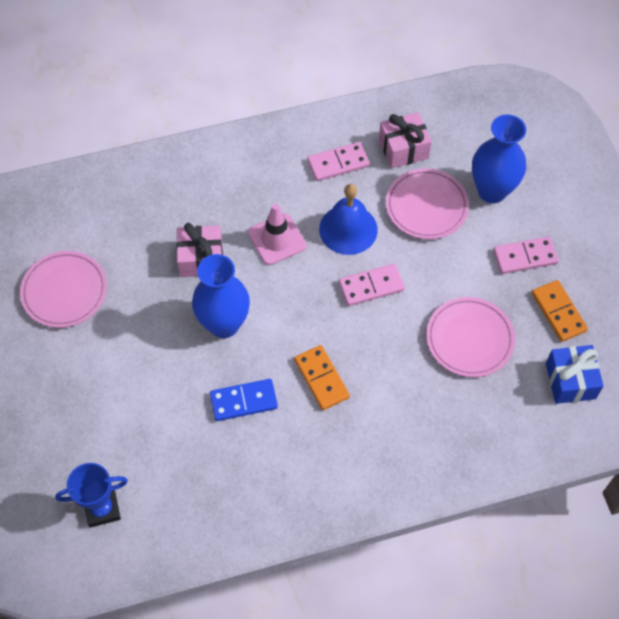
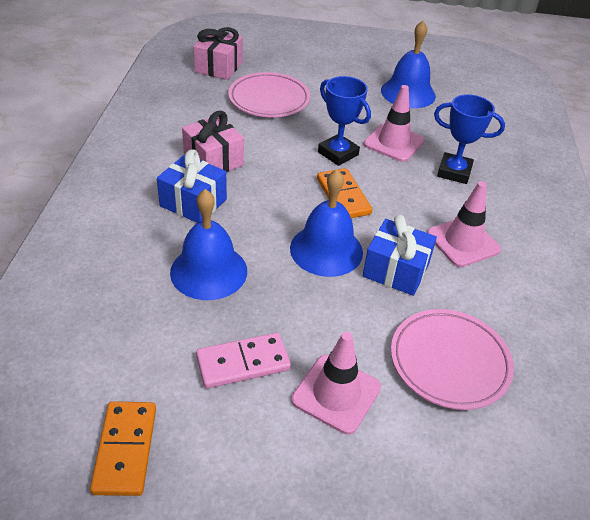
blue bell: [319,184,378,255] = 1 -> [170,189,247,300] [290,169,363,277] [381,21,436,108] = 3
blue domino: [210,379,278,421] = 1 -> none = 0
blue gift: [546,345,604,404] = 1 -> [157,149,227,223] [363,215,437,296] = 2
blue trophy: [55,463,128,528] = 1 -> [318,76,371,166] [434,94,505,184] = 2
blue vase: [192,254,250,338] [472,114,526,203] = 2 -> none = 0
pink domino: [307,142,370,181] [339,264,405,306] [493,236,559,274] = 3 -> [196,333,291,388] = 1
pink plate: [20,251,107,328] [386,168,469,239] [426,297,515,377] = 3 -> [228,72,310,117] [391,309,514,410] = 2
pink traffic cone: [248,204,306,265] = 1 -> [291,332,381,435] [364,85,424,162] [427,181,501,267] = 3

